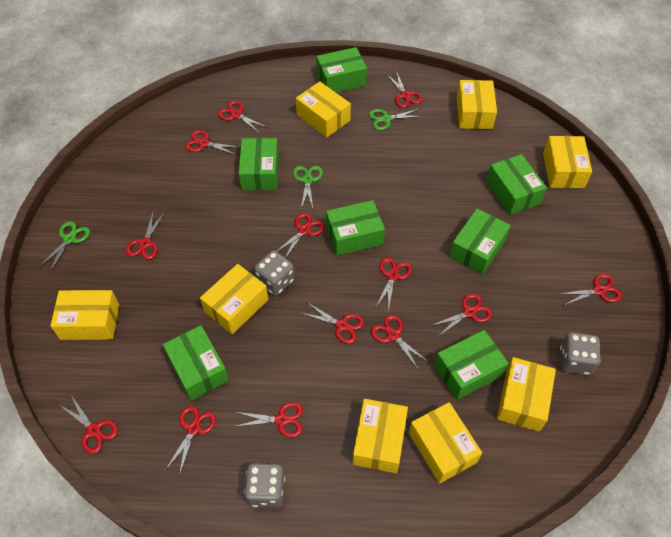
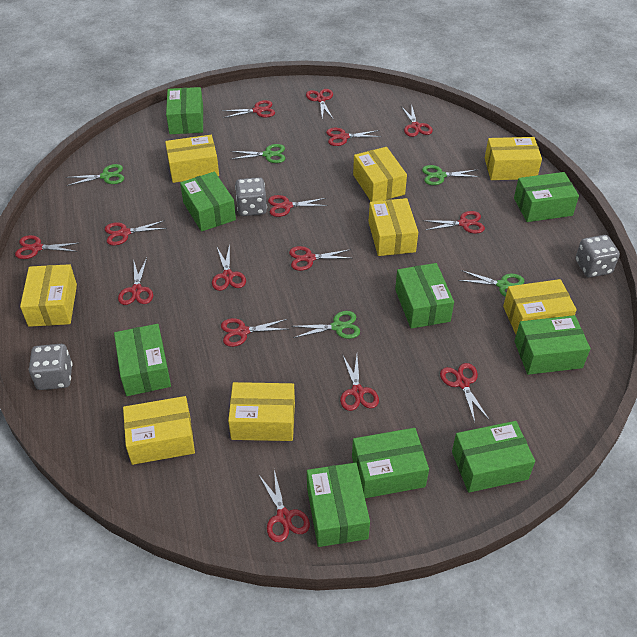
green box: [163,325,229,401] [239,138,279,190] [316,47,367,92] [326,200,385,256] [434,330,509,400] [449,208,511,275] [486,154,547,215] = 7 -> [114,324,171,396] [166,87,203,134] [180,172,236,232] [307,463,370,547] [352,428,429,498] [395,263,454,329] [452,421,535,493] [514,172,579,222] [515,315,590,375] = 9
green scissors: [39,221,90,272] [293,166,323,209] [369,109,423,130] = 3 -> [66,164,124,186] [231,144,285,163] [291,311,360,339] [422,165,480,185] [458,270,525,297] = 5
red scissors: [61,395,118,454] [126,210,165,260] [165,406,216,476] [185,130,238,155] [218,101,268,133] [233,402,303,437] [276,213,324,258] [301,303,364,344] [371,315,429,370] [376,257,412,311] [386,71,422,108] [430,293,492,336] [559,274,622,306] = 13 -> [15,235,79,259] [105,220,167,245] [118,258,153,305] [212,244,246,291] [221,318,290,347] [222,100,275,118] [259,470,310,542] [268,195,328,217] [289,246,353,271] [306,89,333,119] [326,128,381,146] [340,354,379,411] [401,104,433,137] [423,211,485,234] [440,363,490,422] = 15

